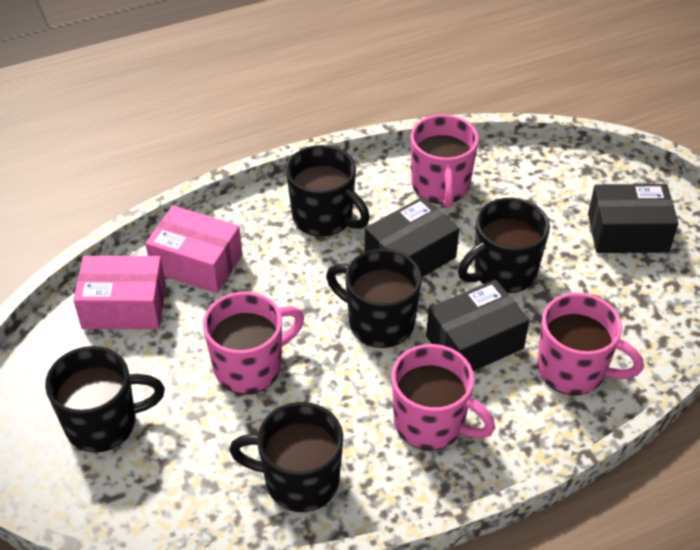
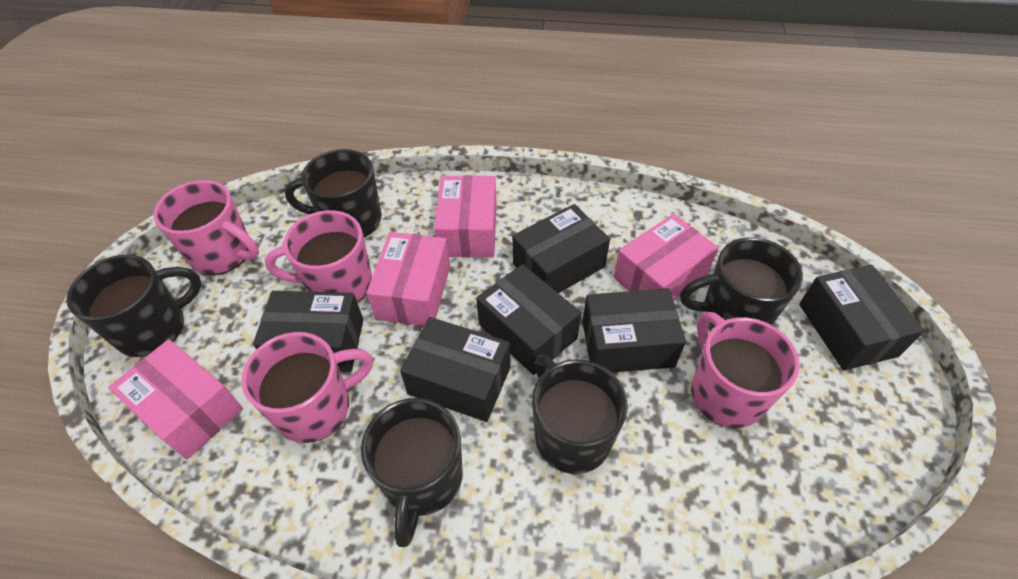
black box: [365,196,459,277] [426,280,529,371] [588,184,679,253] = 3 -> [253,291,364,372] [400,317,511,422] [476,264,581,375] [512,204,610,293] [582,288,686,373] [799,265,924,370] = 6
pink box: [73,256,166,329] [145,206,242,293] = 2 -> [108,339,243,460] [366,232,450,326] [434,175,497,257] [613,214,718,300] = 4

